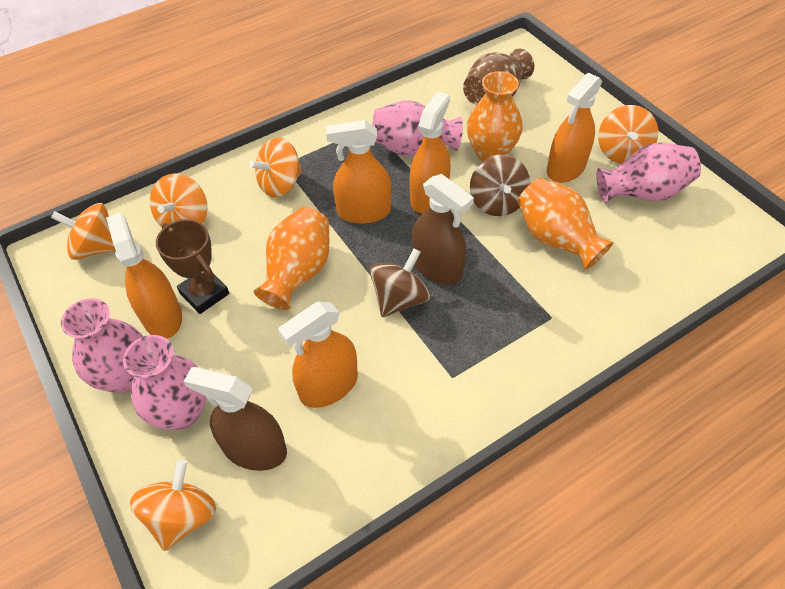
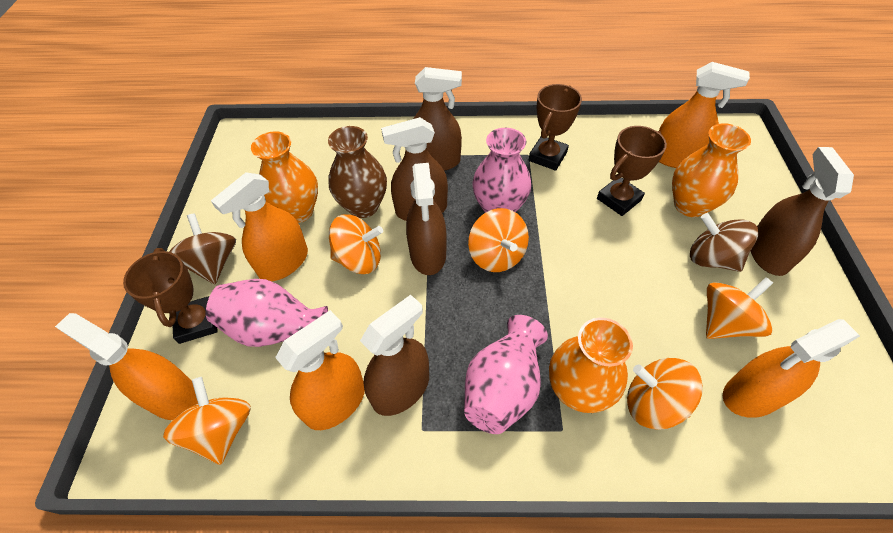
brown spray bottle: [184,367,287,471] [412,174,474,285] = 2 -> [360,295,429,416] [381,117,448,221] [406,163,447,275] [413,67,462,171] [751,147,854,276] = 5
brown trophy: [156,219,229,314] = 1 -> [123,248,218,344] [529,84,582,171] [597,126,667,216] = 3
pink vase: [61,298,143,393] [123,335,206,430] [372,100,463,156] [596,142,701,203] = 4 -> [206,279,328,347] [464,315,548,434] [472,128,531,213] = 3

